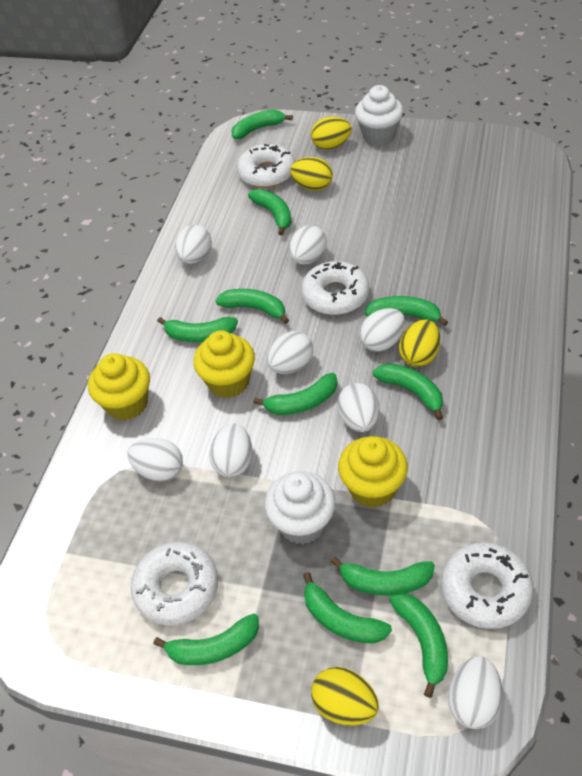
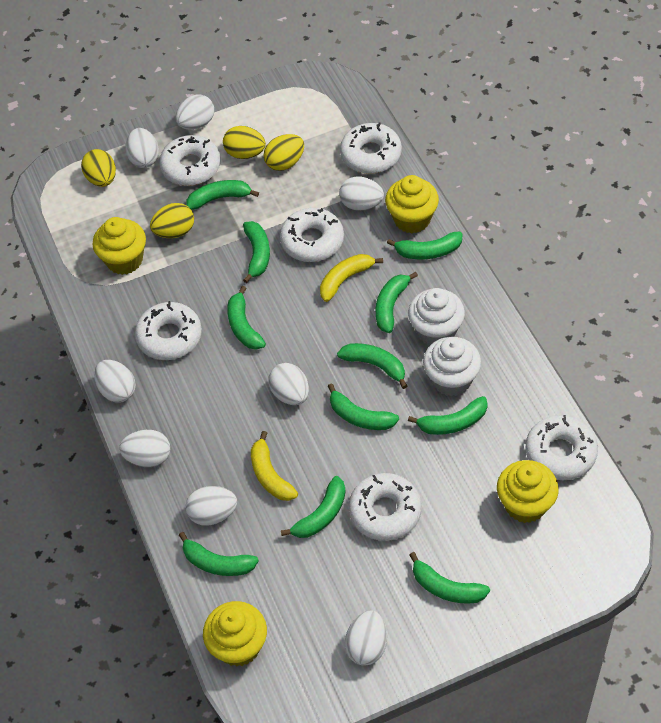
white donut: [131,542,218,626] [237,144,295,188] [301,261,369,315] [441,542,533,629] = 4 -> [135,301,202,360] [159,135,221,186] [280,208,344,262] [340,122,402,174] [349,473,422,541] [525,415,598,480] = 6
yellow banana: none = 0 -> [251,431,298,501] [320,254,383,302] = 2
yellow cupcake: [88,353,150,421] [193,330,255,398] [338,436,408,508] = 3 -> [93,217,146,275] [203,601,267,667] [385,175,439,234] [497,460,559,523] = 4

